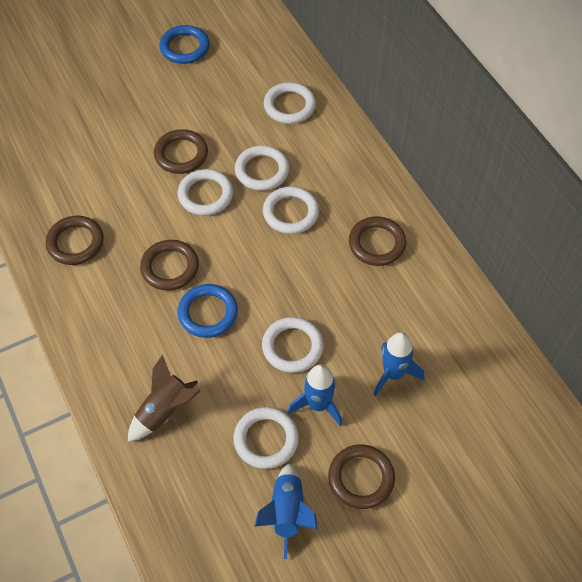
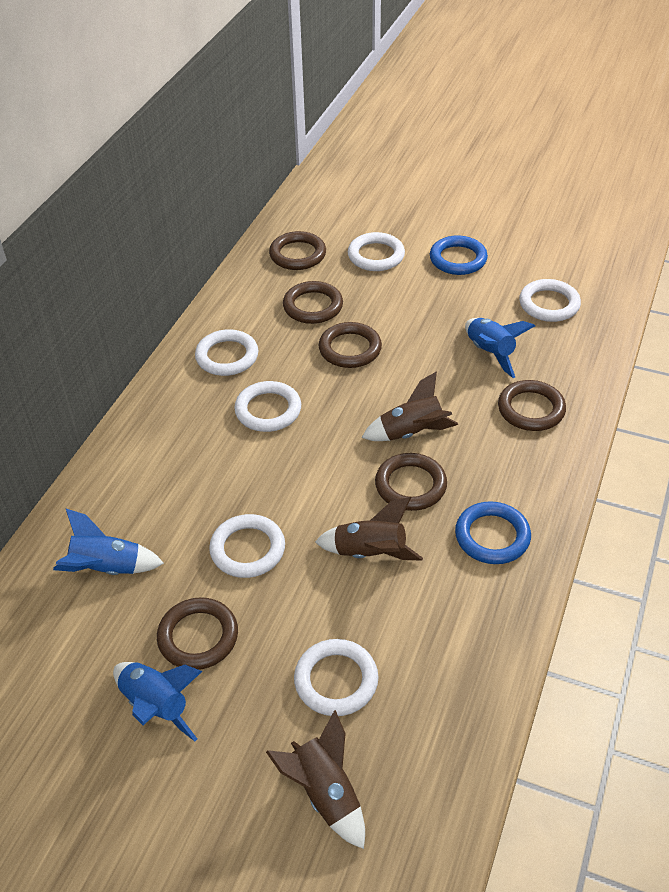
brown ring: [46,216,104,265] [140,240,199,291] [154,129,208,174] [328,444,395,509] [349,216,406,266] = 5 -> [157,597,238,670] [269,231,326,270] [283,281,343,324] [319,322,382,368] [375,453,447,511] [498,380,566,431] = 6
brown rocket: [128,354,201,442] = 1 -> [266,710,365,849] [315,497,423,561] [362,371,458,441] = 3

